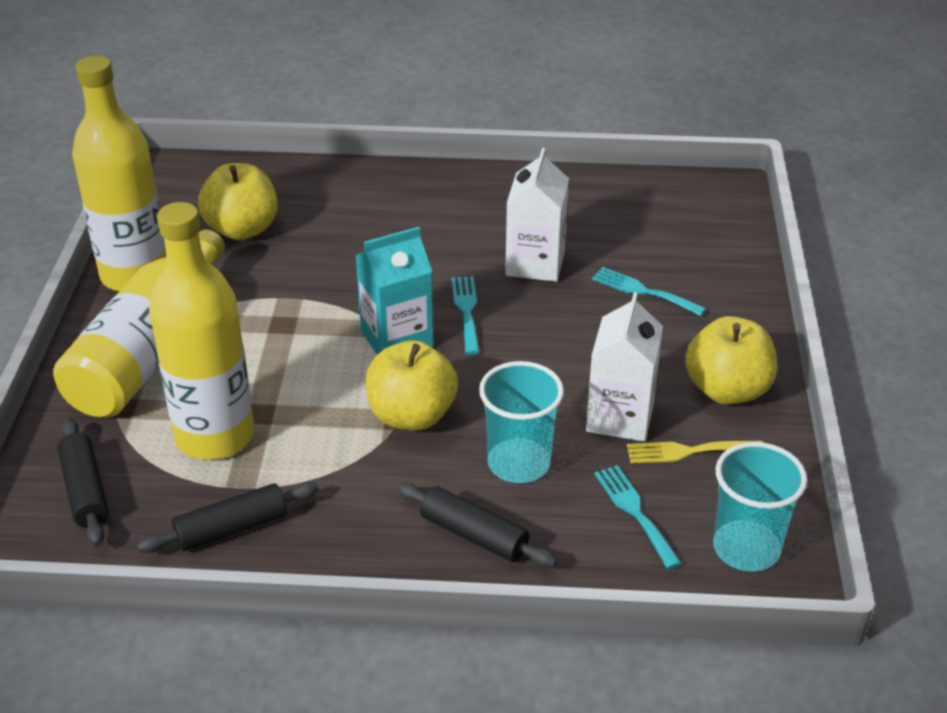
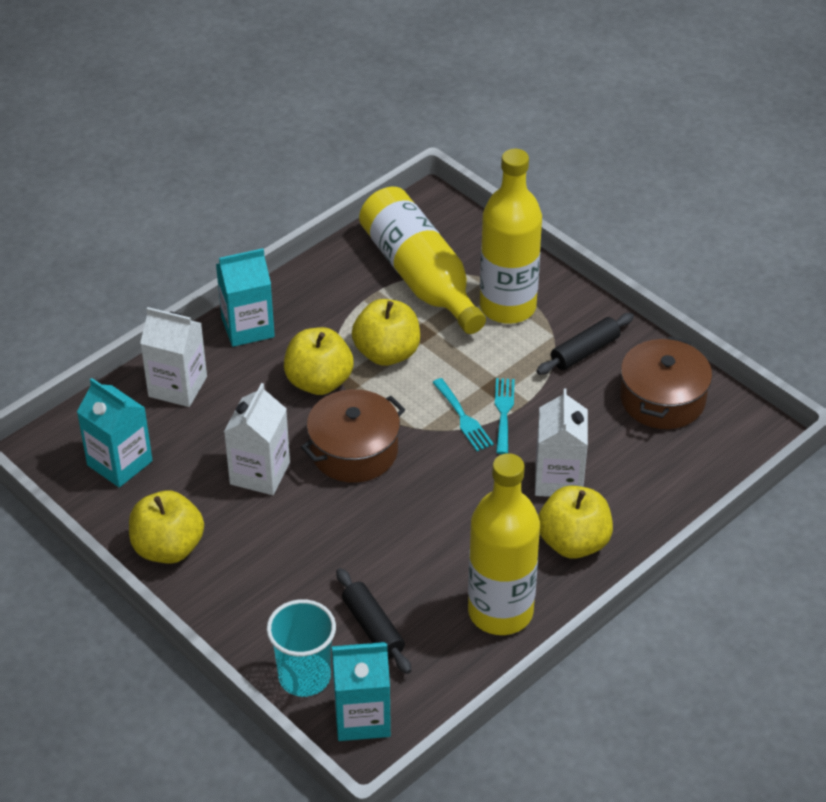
black rolling pin: [57,418,109,546] [137,482,319,553] [396,482,557,567] = 3 -> [336,568,411,674] [536,313,634,375] = 2
brown pot: none = 0 -> [301,389,405,483] [620,336,712,429] = 2
turquoise carton: [356,227,434,355] = 1 -> [77,378,153,488] [216,248,275,347] [332,642,391,741] = 3
turquoise cup: [479,361,564,483] [713,442,807,571] = 2 -> [267,599,336,697] = 1
turquoise fork: [452,277,480,355] [592,267,706,316] [594,465,682,569] = 3 -> [432,378,494,451] [495,378,515,454] = 2
white carton: [505,148,569,282] [586,292,663,442] = 2 -> [140,307,207,407] [224,383,290,495] [535,388,588,497] = 3
yellow apple: [198,163,278,240] [366,340,458,430] [685,316,777,404] = 3 -> [129,490,204,564] [284,327,354,395] [352,299,420,366] [538,486,613,559] = 4
yellow fork: [627,441,762,464] = 1 -> none = 0

